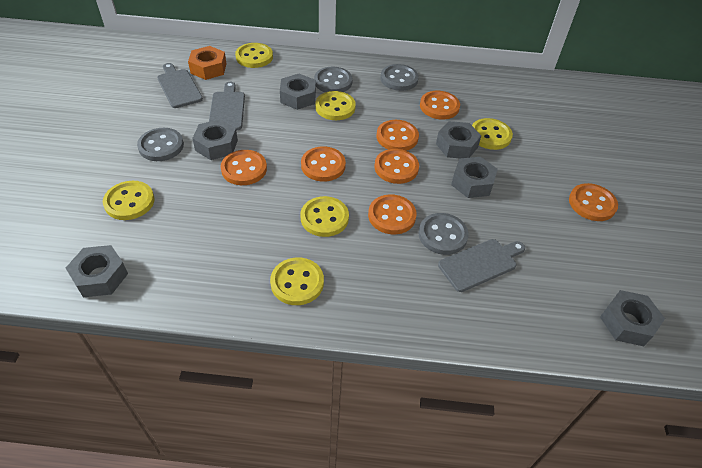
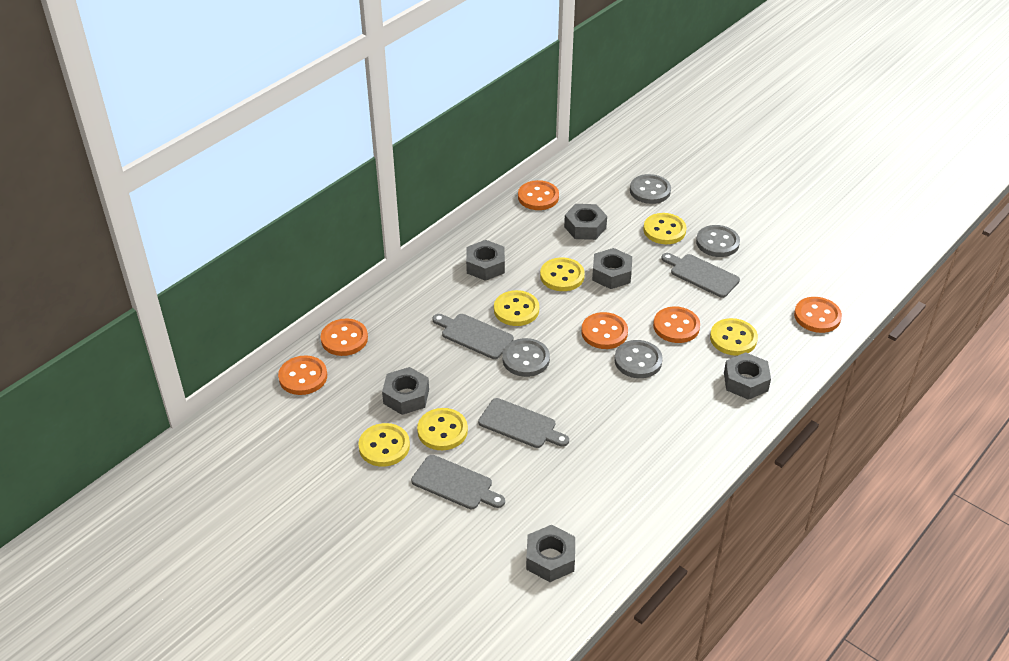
grey cutting board: [157,63,203,108] [209,82,245,130] [438,239,525,292] = 3 -> [411,455,505,509] [433,314,514,359] [478,398,569,448] [661,253,740,298] = 4
orange button: [221,150,267,185] [301,146,346,182] [368,194,417,234] [375,149,419,184] [377,120,419,151] [420,91,460,120] [569,183,618,221] = 7 -> [278,356,327,395] [321,319,368,356] [518,180,559,210] [581,312,628,349] [653,306,700,343] [794,297,842,333] = 6
orange nut: [188,46,226,80] = 1 -> none = 0

